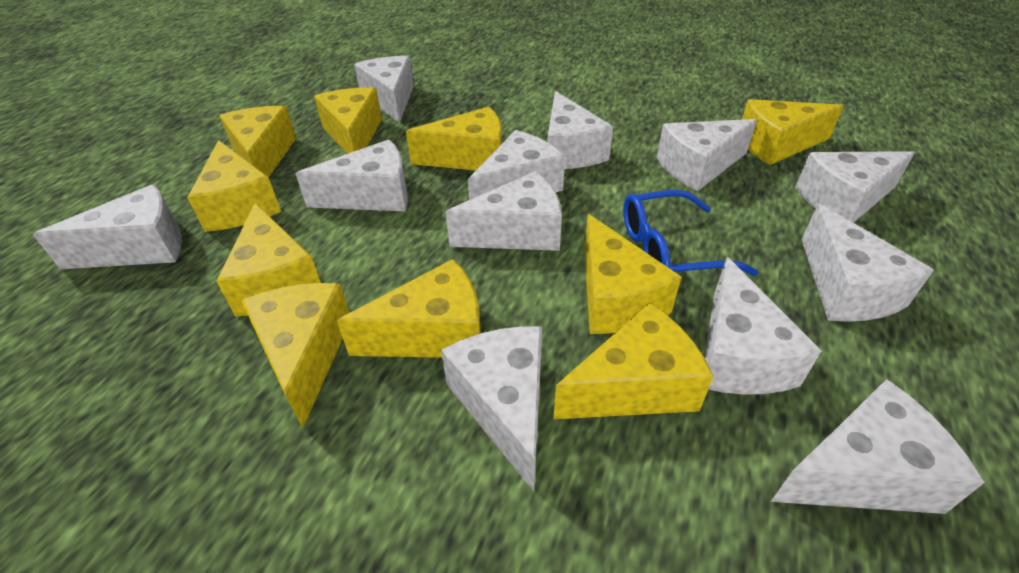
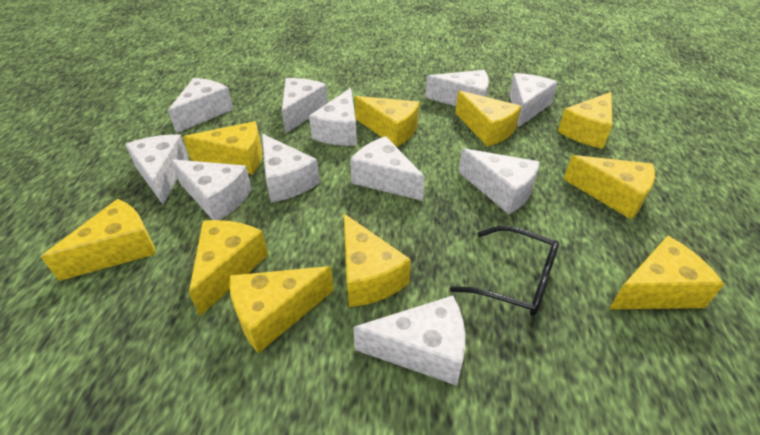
black glasses: none = 0 -> [450,226,559,316] = 1
blue glasses: [623,190,758,276] = 1 -> none = 0
white cheese: [33,184,182,269] [295,140,408,212] [354,56,414,123] [441,326,542,491] [445,171,562,251] [468,130,565,200] [548,91,613,169] [657,119,757,191] [705,257,822,395] [770,379,985,514] [795,151,915,223] [802,204,934,322] = 12 -> [125,134,189,204] [168,78,234,133] [171,159,252,220] [262,134,320,202] [282,78,328,134] [309,88,357,146] [350,136,425,201] [353,296,465,386] [425,70,489,106] [459,148,540,214] [509,73,558,127] = 11

